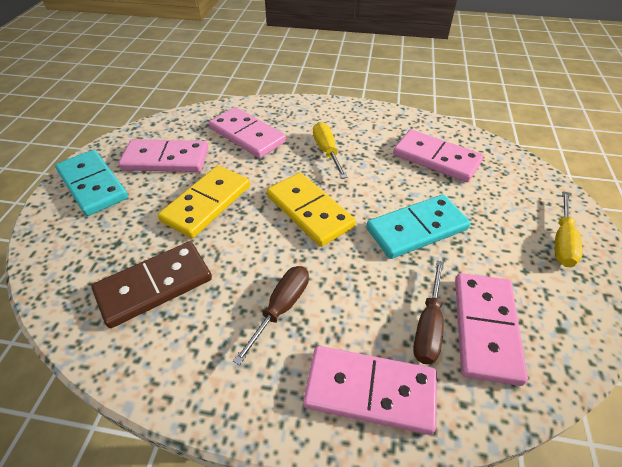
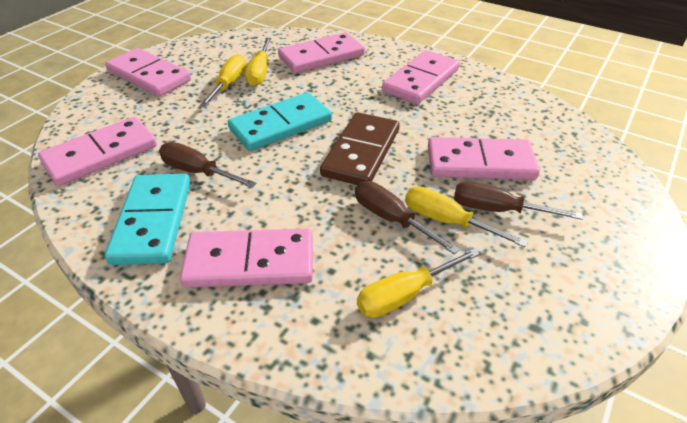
brown screwdriver: [233,266,309,365] [413,260,444,364] = 2 -> [159,142,256,188] [355,181,460,254] [454,181,583,220] = 3
pink domino: [118,139,208,172] [209,107,286,158] [303,346,437,435] [393,129,483,182] [455,273,528,386] = 5 -> [38,117,157,186] [105,48,191,96] [180,228,313,288] [278,32,365,73] [382,50,460,104] [428,137,540,180] = 6
yellow domino: [158,165,250,238] [267,172,356,247] = 2 -> none = 0
yellow screwdriver: [313,122,347,179] [555,191,583,267] = 2 -> [199,54,247,107] [245,38,271,86] [357,248,480,318] [405,186,528,247] = 4

